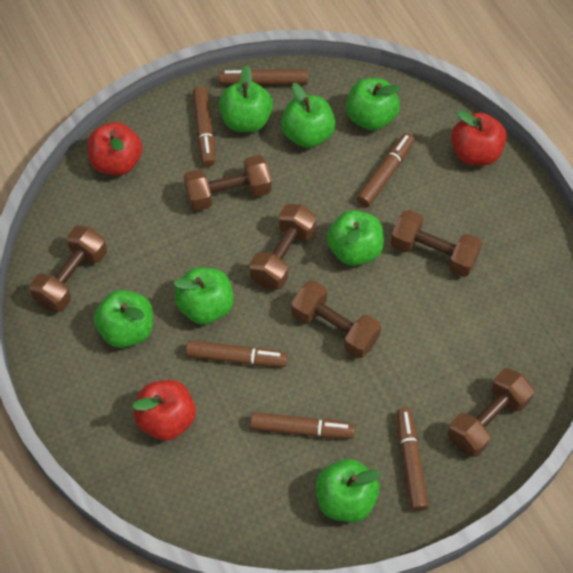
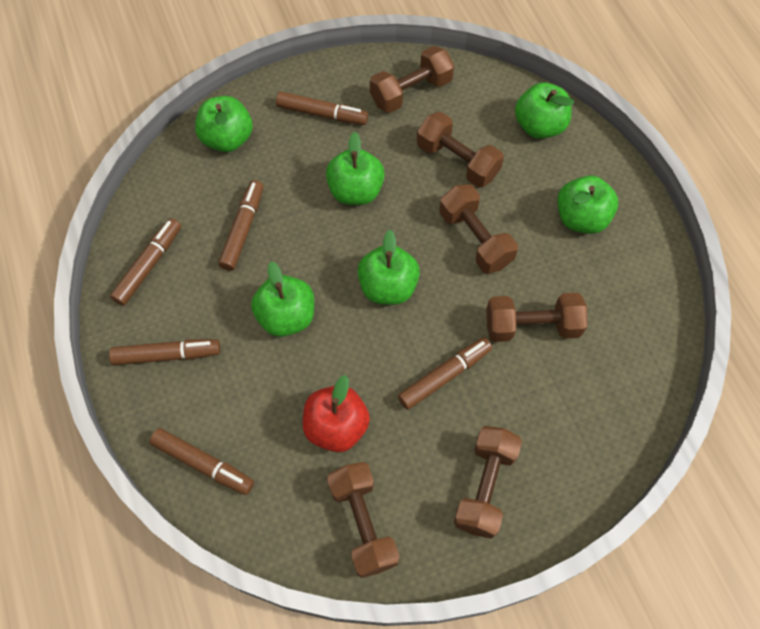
green apple: [94,290,153,348] [173,267,234,324] [219,65,273,132] [281,83,336,148] [316,459,381,522] [327,210,384,266] [346,78,401,130] = 7 -> [195,96,253,152] [251,261,314,337] [326,132,385,205] [357,230,420,305] [515,82,574,139] [557,175,618,234] = 6
red apple: [88,122,143,175] [132,380,196,441] [451,110,507,166] = 3 -> [303,375,370,452] = 1

